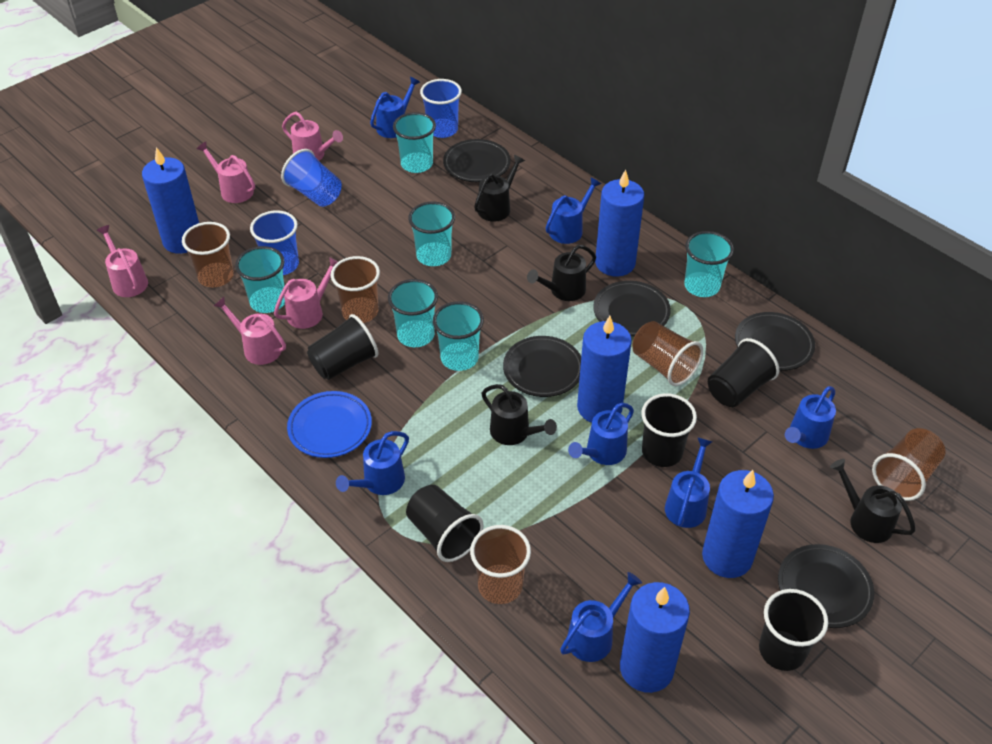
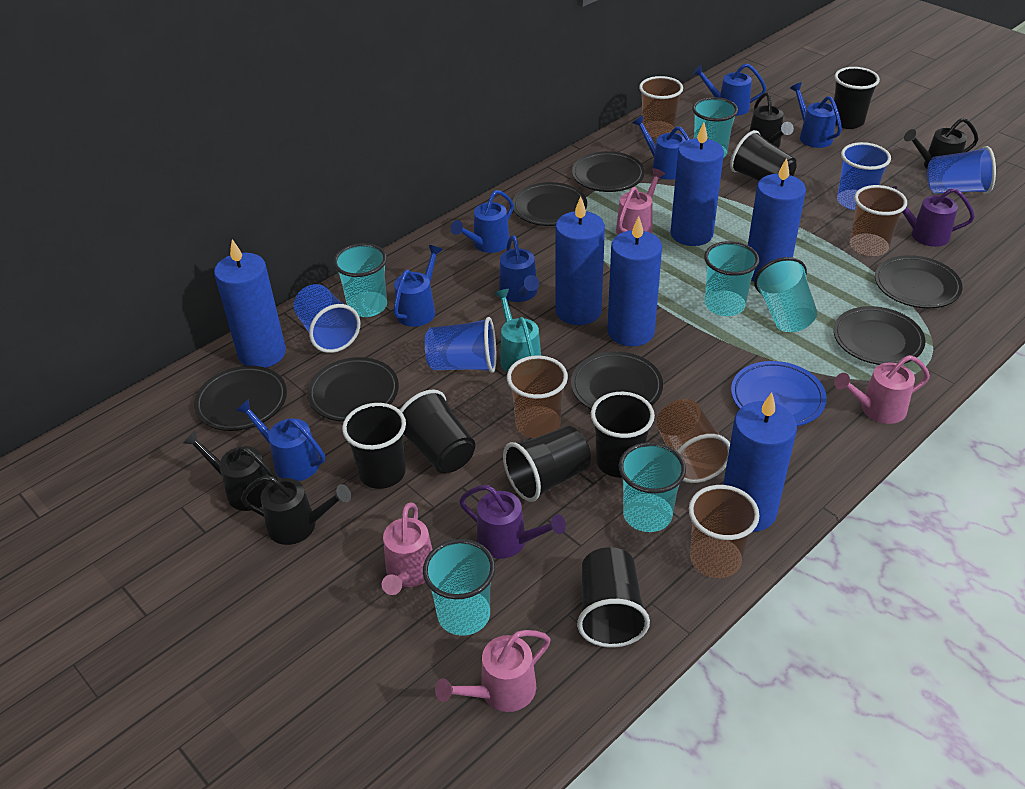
black cup: [307,314,379,380] [406,485,484,562] [641,393,697,467] [708,338,779,407] [759,589,828,671] = 5 -> [342,403,406,489] [400,390,475,473] [503,426,591,502] [577,547,650,647] [591,392,655,478] [730,130,797,181] [834,67,880,129] = 7
black plate: [443,139,511,182] [503,336,581,397] [593,281,671,337] [735,312,815,371] [778,544,874,628] = 5 -> [194,366,287,431] [307,357,399,422] [512,182,587,226] [571,351,663,409] [572,151,645,192] [834,306,926,365] [875,255,963,308] = 7
blue candle: [142,147,199,254] [577,316,632,423] [595,169,644,277] [620,582,690,693] [702,470,774,578] = 5 -> [214,239,286,368] [555,196,605,325] [607,216,662,347] [670,123,724,246] [723,393,797,532] [748,158,806,282] = 6
blue cup: [250,210,299,275] [281,149,342,207] [420,79,462,138] = 3 -> [294,284,360,353] [425,317,496,373] [837,142,891,210] [927,146,996,194] = 4
pink watering can: [96,225,148,297] [196,142,255,203] [214,297,286,365] [274,257,338,329] [282,112,343,161] = 5 -> [382,502,433,595] [435,630,551,712] [616,168,665,235] [834,355,930,424] = 4
purple watering can: none = 0 -> [459,485,566,559] [892,186,975,247] = 2
turquoise watering can: none = 0 -> [494,289,541,373] = 1

